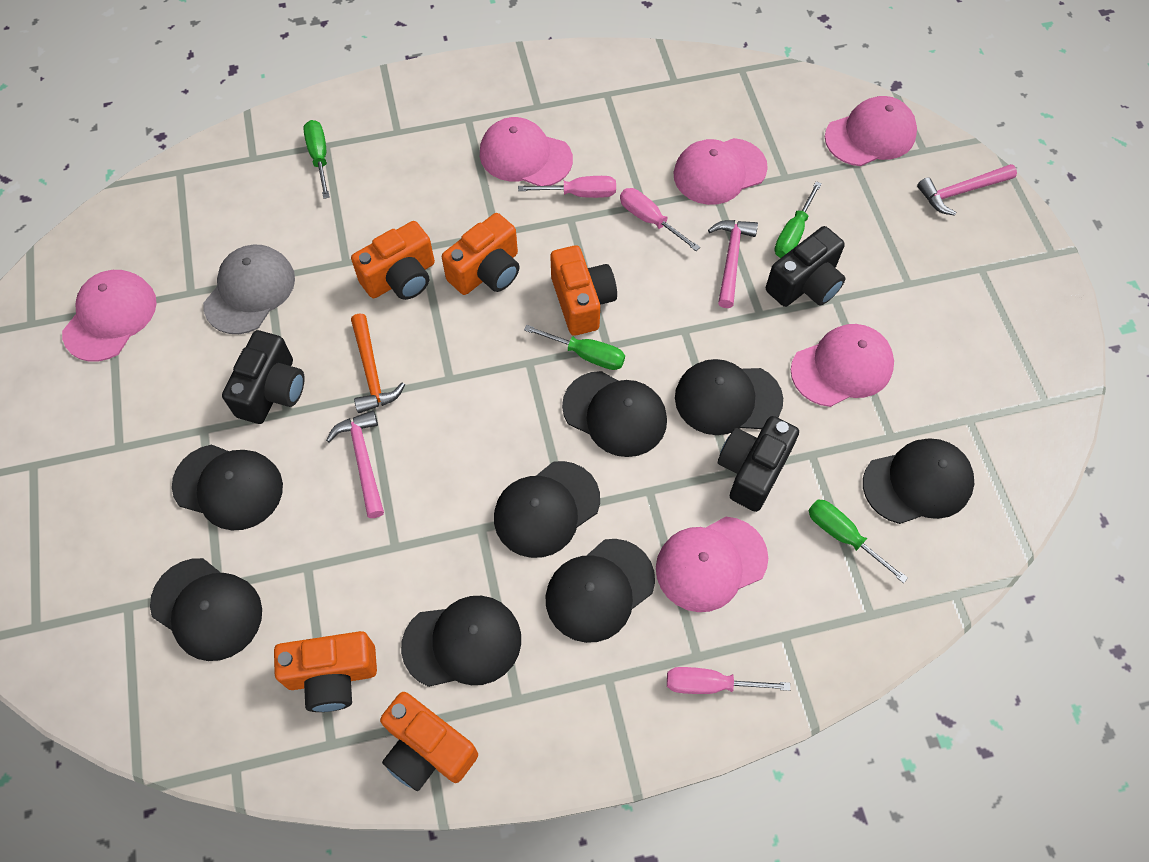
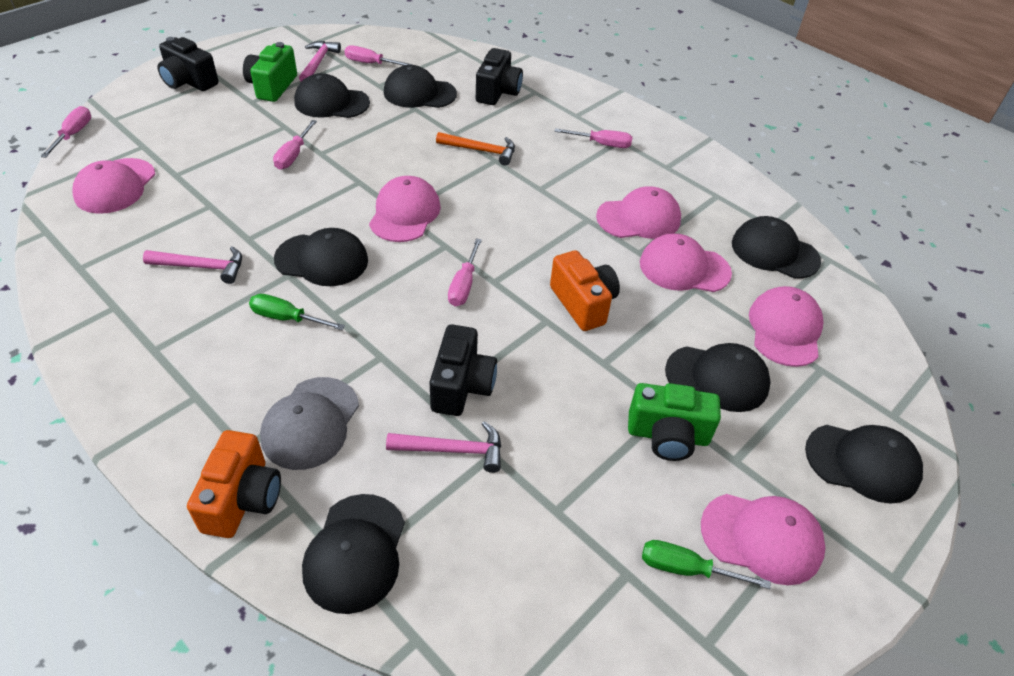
black cap: [150,558,262,661] [172,444,283,530] [401,596,521,687] [494,461,600,558] [546,539,655,643] [562,371,667,457] [675,359,783,435] [863,438,974,524] = 8 -> [274,228,368,286] [294,73,370,118] [302,494,405,614] [384,65,457,108] [665,343,771,412] [732,216,821,279] [805,425,923,504] = 7
green camera: none = 0 -> [243,42,297,102] [628,383,721,461] = 2
green screwdriver: [303,120,330,199] [524,325,625,370] [774,181,822,258] [808,499,908,583] = 4 -> [249,294,345,330] [642,540,771,589] = 2
orange camera: [274,631,377,712] [351,221,435,300] [380,692,478,791] [442,213,520,295] [550,245,617,336] = 5 -> [187,430,281,538] [550,250,620,331] = 2
pink screwdriver: [518,176,616,198] [620,188,700,251] [667,667,790,694] = 3 -> [40,106,91,158] [273,120,317,170] [345,45,412,66] [448,238,482,306] [554,128,633,148] = 5

